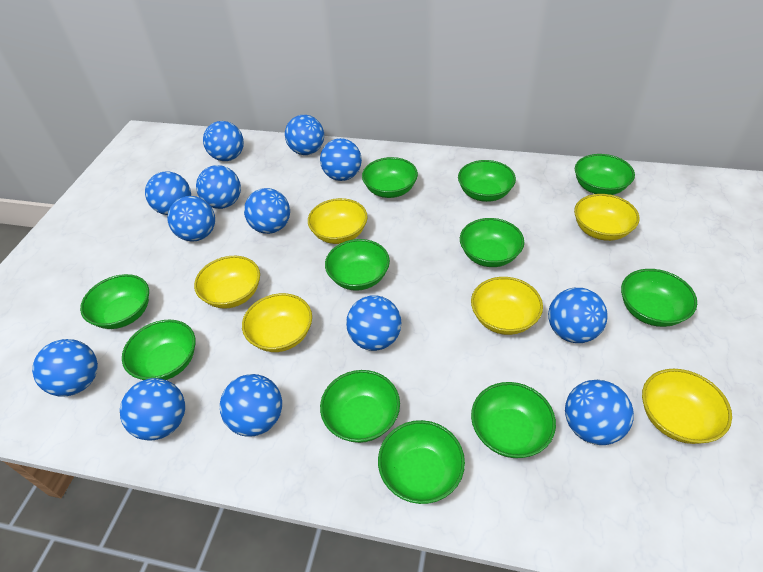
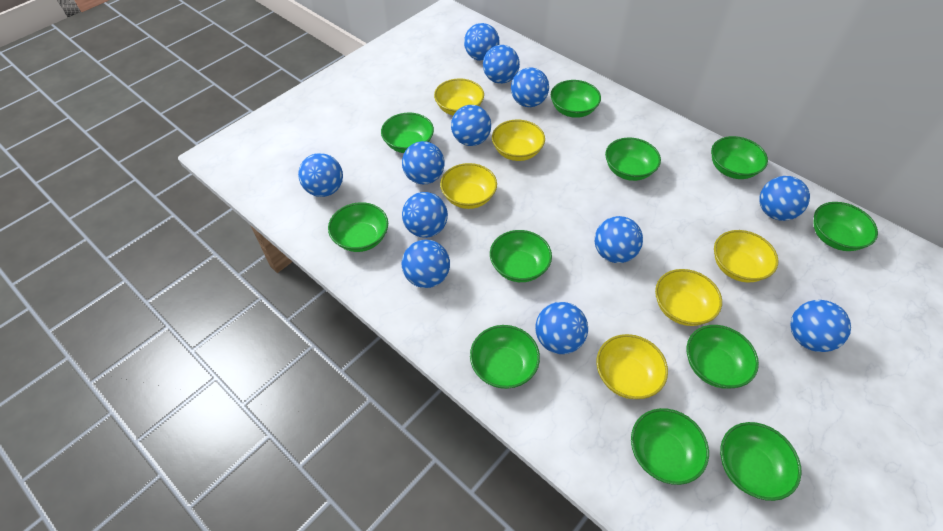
blue ball: [32,339,98,397] [120,378,185,441] [145,172,191,215] [167,196,215,242] [196,165,241,209] [203,121,244,161] [220,374,282,437] [244,188,290,234] [285,115,324,155] [320,138,362,181] [346,295,401,351] [548,288,608,343] [565,380,634,445] = 13 -> [298,153,343,197] [402,141,445,184] [402,192,448,238] [402,240,450,288] [451,105,491,146] [464,23,500,61] [483,45,520,84] [511,68,549,107] [535,302,588,354] [595,216,643,263] [759,176,810,221] [790,300,851,352] = 12

